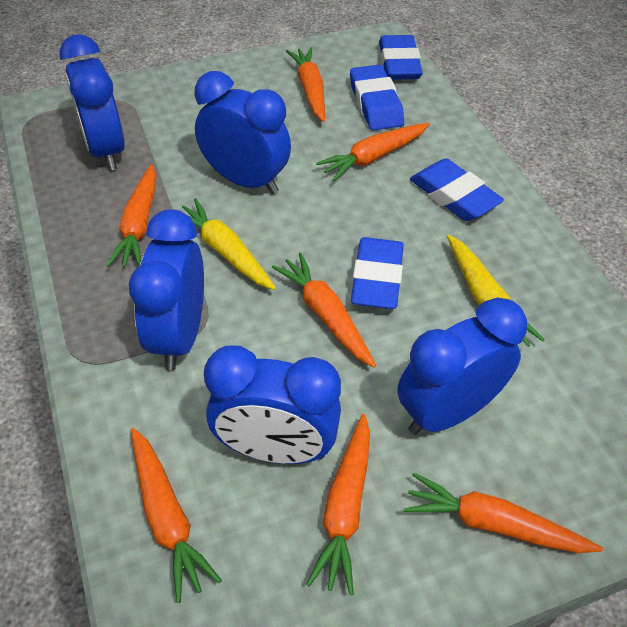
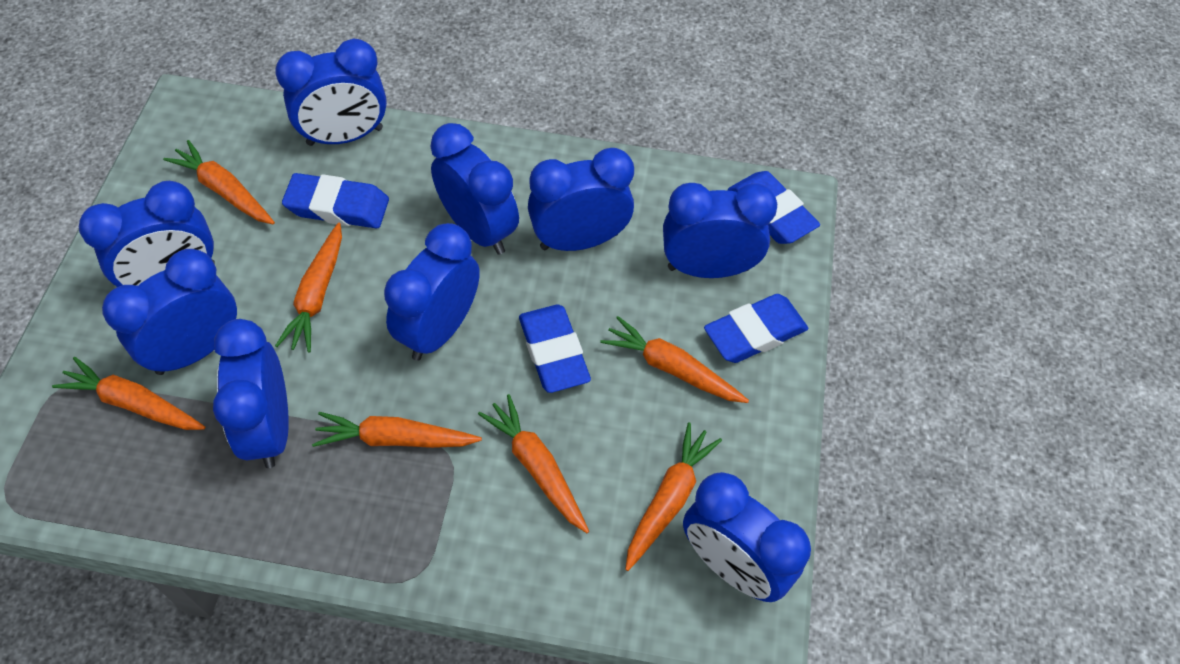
blue clock: [59,35,125,171] [129,209,204,370] [194,71,291,194] [204,346,341,464] [397,297,527,435] = 5 -> [79,181,215,287] [102,249,237,375] [213,319,289,468] [275,39,387,146] [384,223,480,361] [430,123,519,255] [528,148,634,251] [663,183,777,278] [683,472,811,602] = 9
yellow carrot: [182,198,276,290] [447,235,545,347] = 2 -> none = 0

